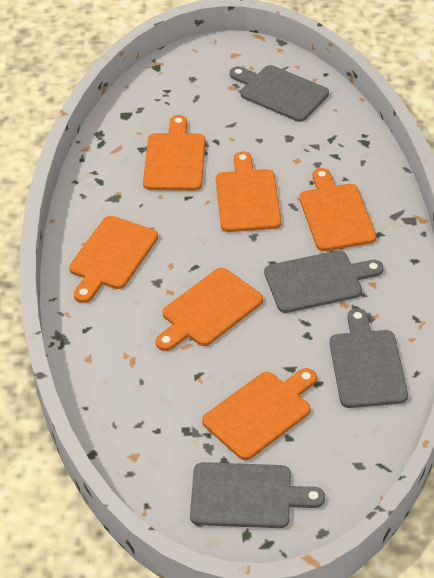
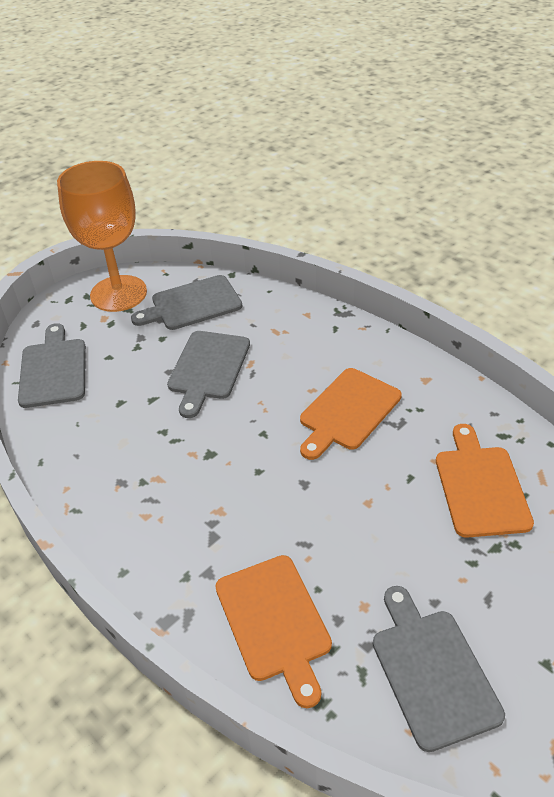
orange cutting board: [69,216,158,303] [143,115,205,191] [155,268,263,351] [202,368,317,460] [216,151,281,232] [299,168,376,251] = 6 -> [216,555,332,708] [300,368,402,460] [436,424,534,538] = 3
orange goblet: none = 0 -> [57,161,147,312] = 1

